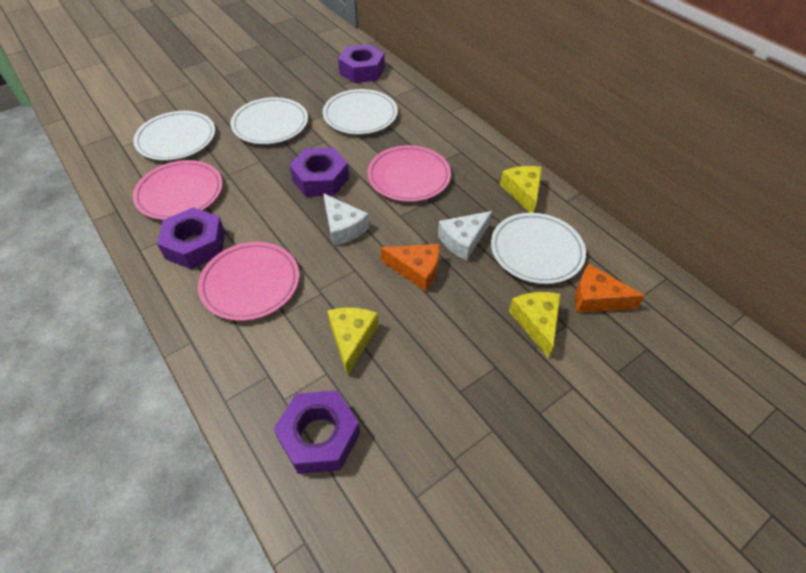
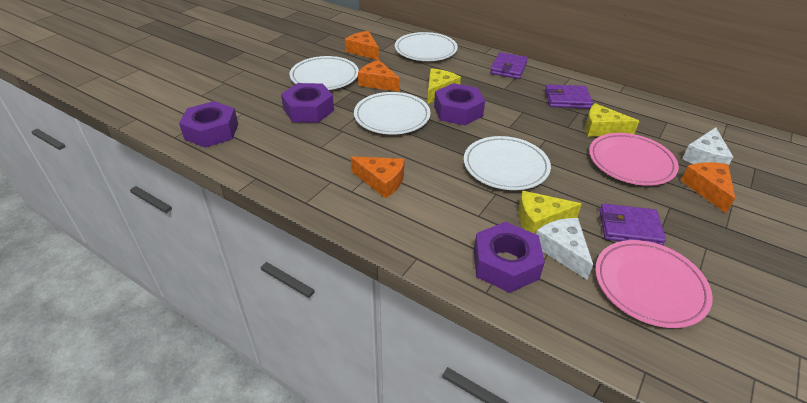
orange cheese: [381,244,440,291] [575,264,645,313] = 2 -> [345,31,379,60] [351,157,405,199] [358,60,400,92] [680,162,735,213] = 4
pink plate: [133,160,223,220] [198,242,299,321] [367,145,451,202] = 3 -> [589,133,679,186] [595,240,713,328] = 2
purple wallet: none = 0 -> [490,52,528,79] [545,84,593,109] [599,203,666,245] = 3

